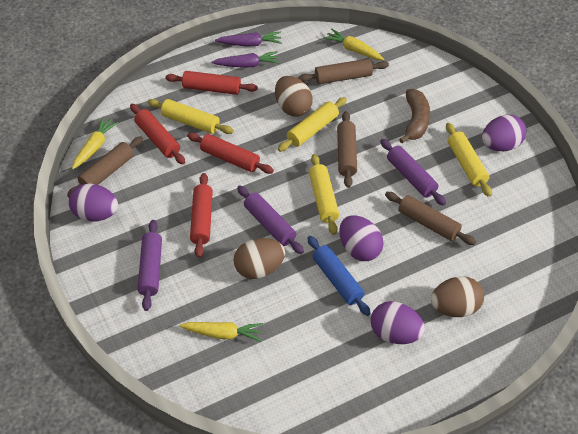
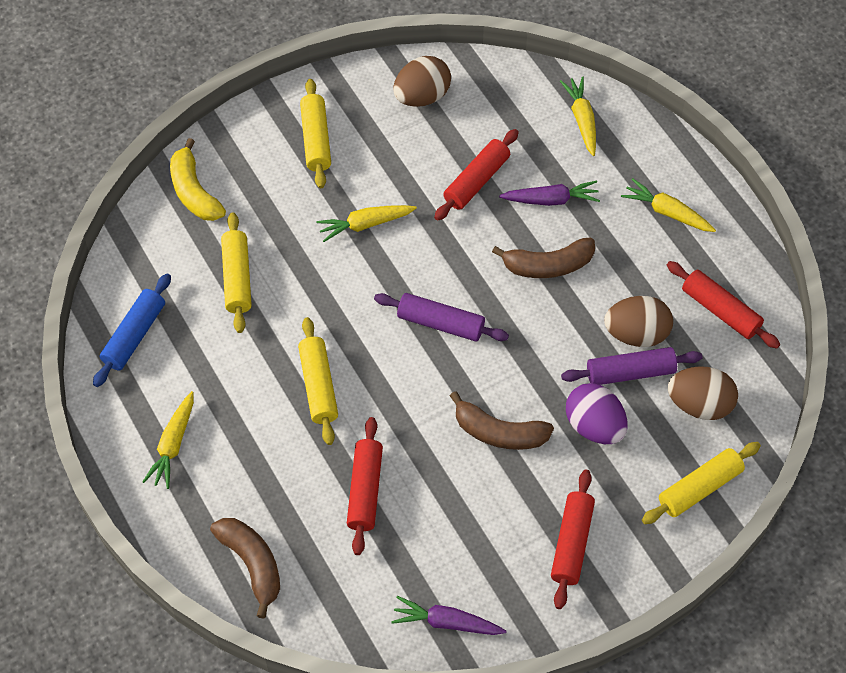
brown banana: [399,89,430,143] = 1 -> [210,518,280,619] [450,391,554,450] [492,238,595,278] = 3
brown rolling pin: [67,136,143,197] [298,59,389,84] [337,111,357,188] [385,192,476,245] = 4 -> none = 0
purple egg: [69,183,118,222] [339,215,384,261] [371,301,425,344] [482,115,526,151] = 4 -> [566,383,627,444] = 1
purple rolling pin: [138,220,162,311] [237,185,304,254] [380,139,446,206] = 3 -> [374,293,509,342] [561,347,702,385] = 2
yellow banana: none = 0 -> [170,138,226,221] = 1
yellow carrot: [72,117,119,169] [179,322,263,342] [323,29,384,60] = 3 -> [142,391,194,489] [316,205,417,242] [560,76,596,156] [621,178,716,232] = 4

